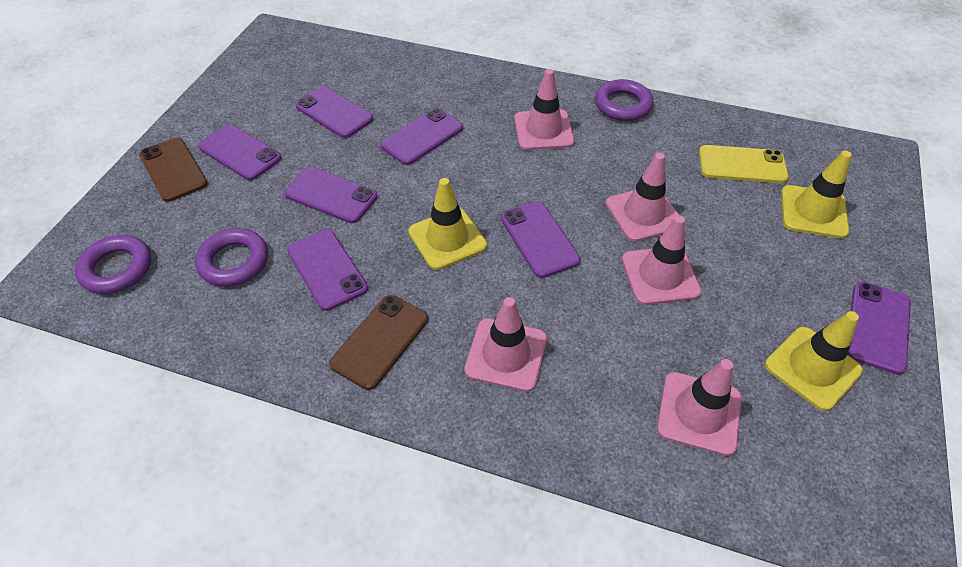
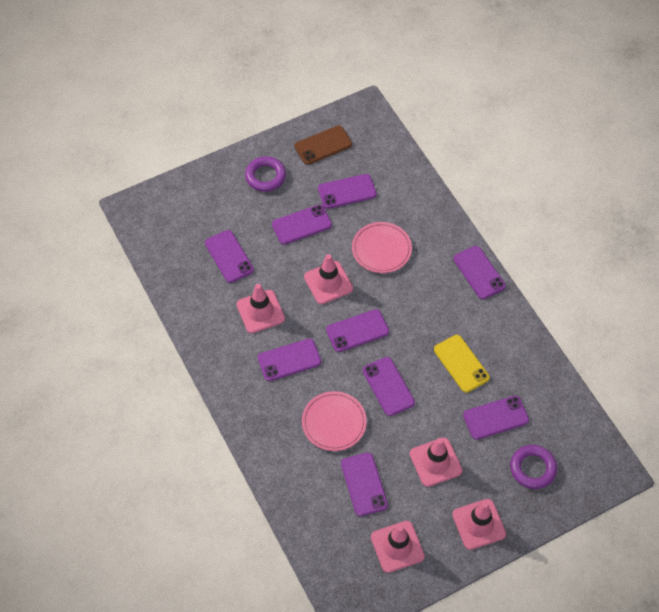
brown phone: [139,138,208,202] [329,295,428,390] = 2 -> [294,126,352,165] = 1
pink plate: none = 0 -> [302,391,367,451] [352,222,412,273] = 2
purple phone: [198,124,282,180] [284,167,377,223] [287,229,368,311] [295,86,373,138] [380,108,463,165] [501,201,580,278] [848,282,911,375] = 7 -> [205,230,254,283] [258,339,321,381] [272,205,332,245] [318,174,377,209] [326,309,389,352] [341,452,388,516] [363,357,415,416] [453,246,506,299] [463,396,529,440] = 9
purple ring: [75,235,151,294] [195,228,268,287] [595,79,653,121] = 3 -> [245,156,286,192] [510,445,557,489] = 2
yellow traffic cone: [408,178,487,270] [765,311,863,411] [781,151,852,238] = 3 -> none = 0

